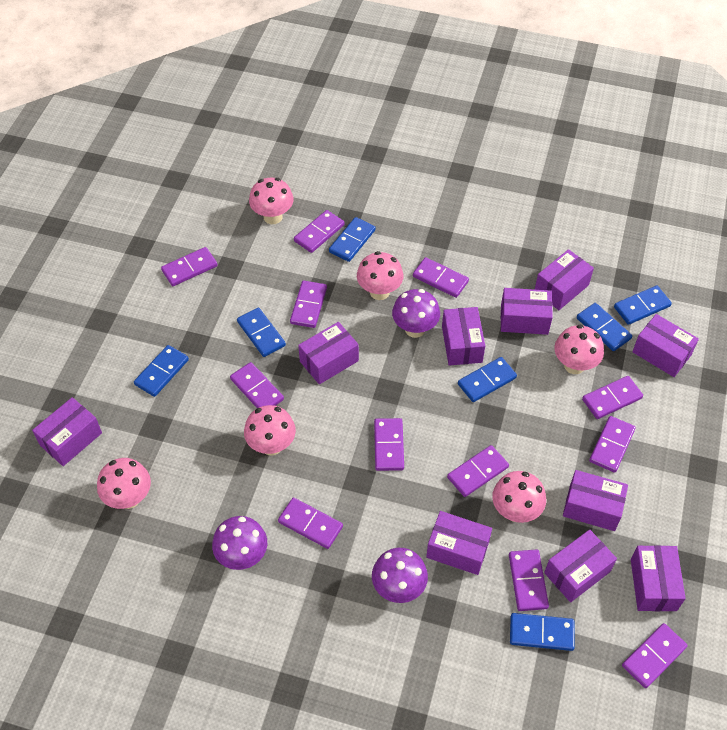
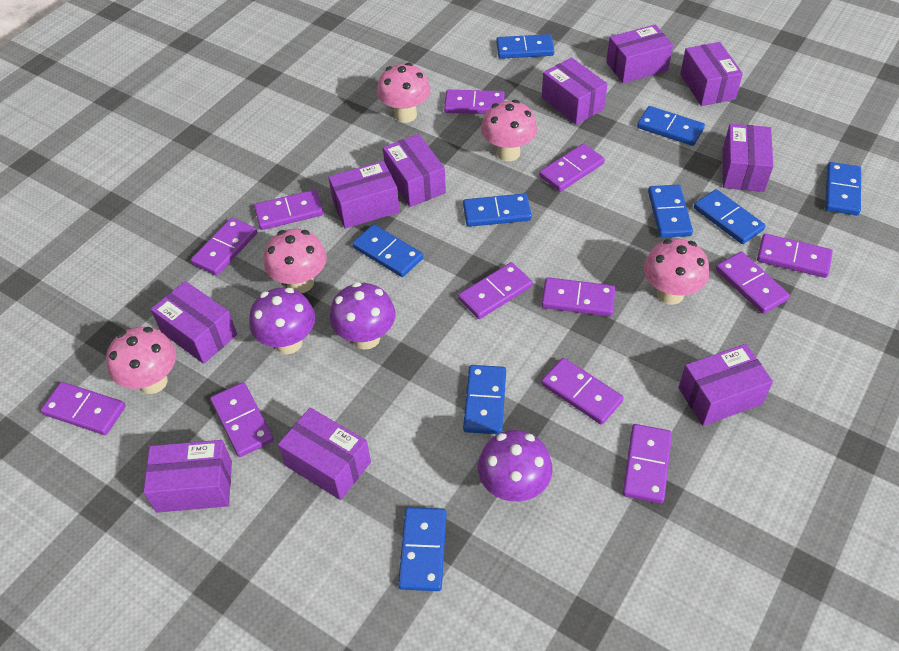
blue domino: [134,345,189,397] [237,307,286,357] [329,217,376,262] [458,357,517,402] [510,613,575,651] [577,303,632,351] [614,286,672,325] = 7 -> [352,224,423,277] [398,507,447,591] [463,193,532,227] [463,365,506,434] [496,34,554,59] [637,106,705,146] [648,185,693,238] [694,189,765,244] [825,162,861,215] = 9
pink mushroom: [97,458,151,509] [244,405,296,455] [249,178,294,224] [357,251,403,300] [492,471,546,523] [554,325,604,374] = 6 -> [106,327,176,394] [264,229,327,293] [377,63,431,123] [481,100,537,161] [644,239,709,305] = 5

